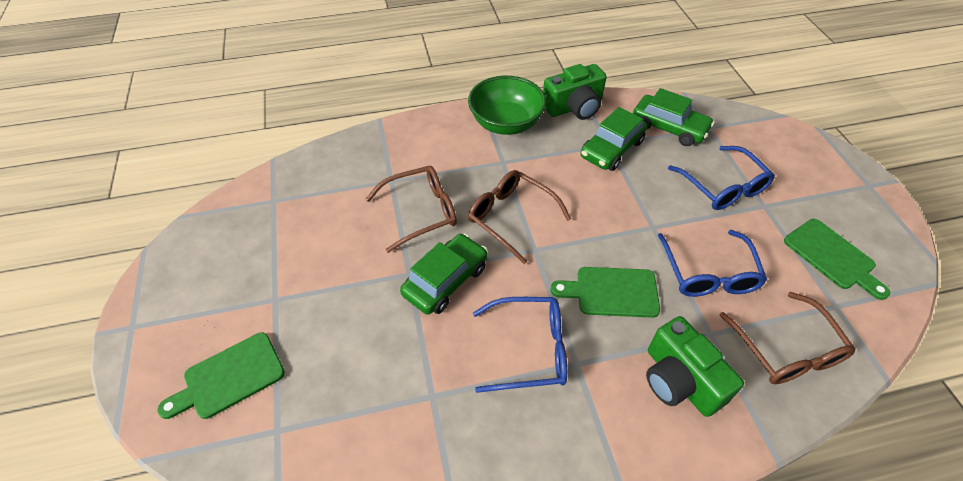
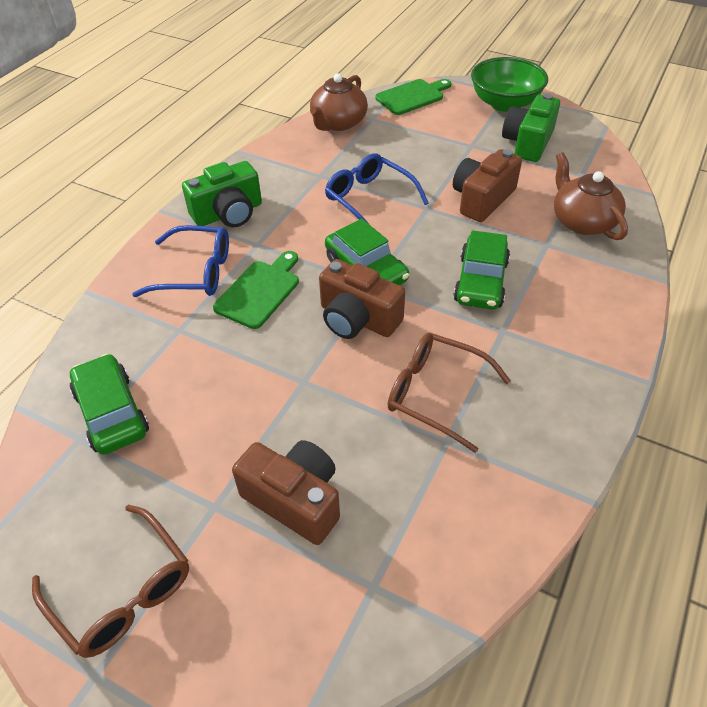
blue glasses: [473,297,567,393] [658,230,767,297] [668,146,775,210] = 3 -> [132,225,229,297] [325,153,429,225] = 2
brown camera: none = 0 -> [232,440,340,545] [319,259,405,339] [453,149,522,222] = 3
brown glasses: [366,166,457,253] [468,170,571,264] [720,292,856,384] = 3 -> [32,505,189,658] [388,333,511,453] = 2
brown teapot: none = 0 -> [310,73,368,131] [554,152,628,240] = 2
green cutting board: [157,333,285,419] [550,267,660,318] [784,219,890,300] = 3 -> [213,251,299,329] [375,79,451,115] = 2

